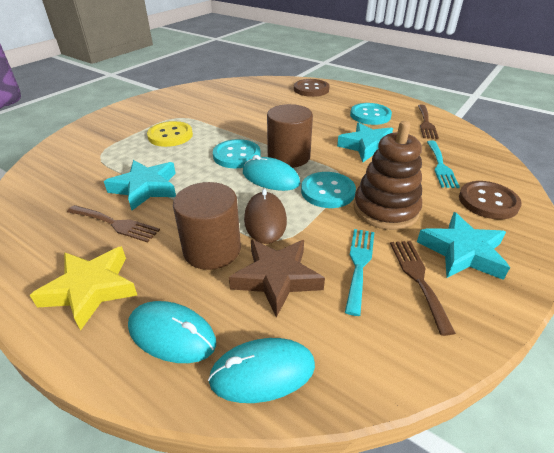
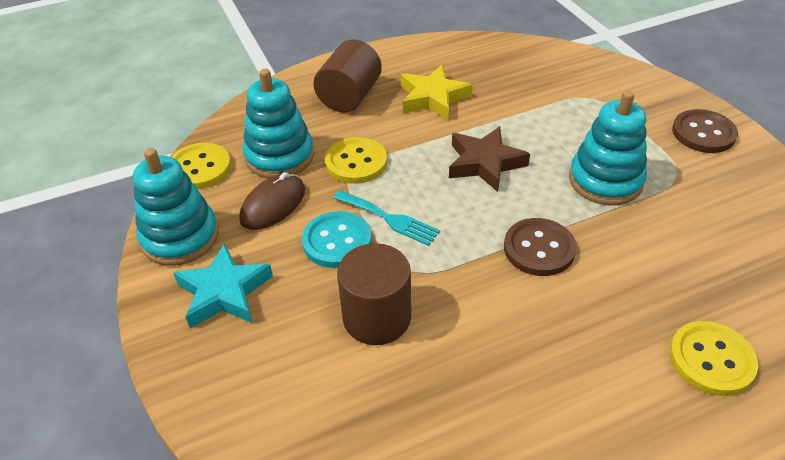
brown fork: [67,205,160,243] [390,241,456,336] [418,105,439,139] = 3 -> none = 0
brown stacking toy: [353,121,422,230] = 1 -> none = 0
turquoise button: [213,139,261,168] [301,172,356,208] [350,103,392,125] = 3 -> [302,211,372,268] = 1
turquoise fork: [345,229,375,316] [427,140,460,188] = 2 -> [333,190,440,246] = 1
turquoise mouse: [128,301,216,363] [208,338,315,403] [243,155,300,191] = 3 -> none = 0
turquoise stacking toy: none = 0 -> [133,148,219,266] [243,69,314,178] [569,91,647,205] = 3
turquoise star: [104,160,176,210] [337,122,393,162] [417,212,510,280] = 3 -> [173,243,273,328] = 1
yellow button: [147,121,193,147] = 1 -> [171,143,231,189] [325,137,387,184] [669,321,759,396] = 3

